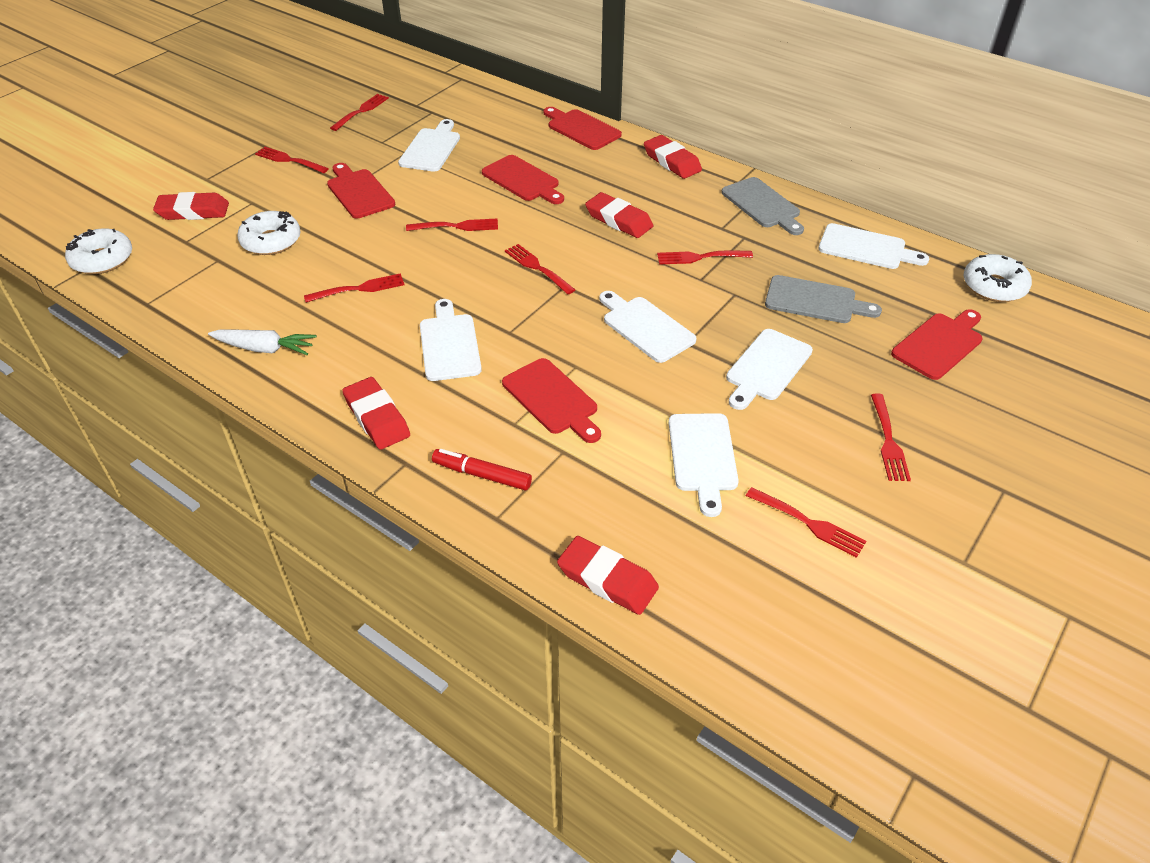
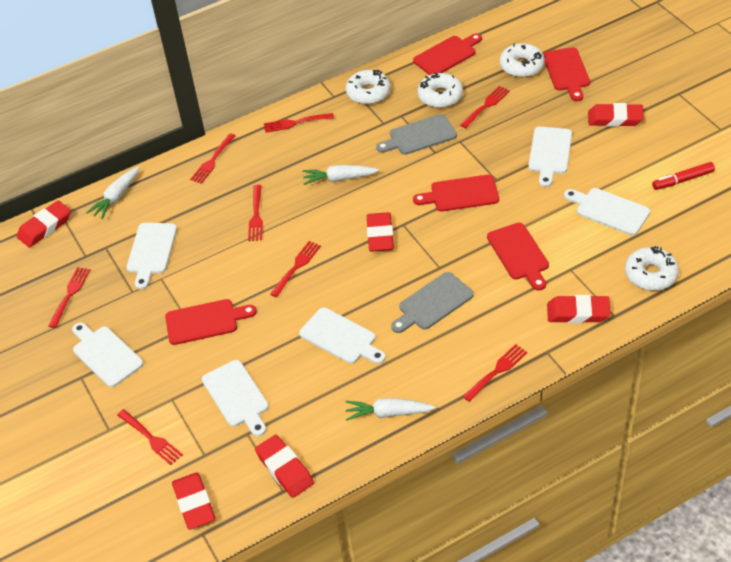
red eraser: [153,192,229,220] [342,377,410,449] [557,536,659,615] [585,192,653,238] [644,135,702,179] = 5 -> [17,201,71,248] [172,472,215,530] [255,435,314,498] [367,212,394,252] [547,295,611,323] [588,103,644,127] = 6
white carrot: [208,330,317,355] = 1 -> [86,166,140,219] [302,165,379,185] [345,398,435,421] = 3
white donut: [65,228,132,274] [237,211,301,255] [964,254,1032,302] = 3 -> [346,70,391,104] [418,72,463,108] [500,43,545,77] [625,246,679,291] = 4

